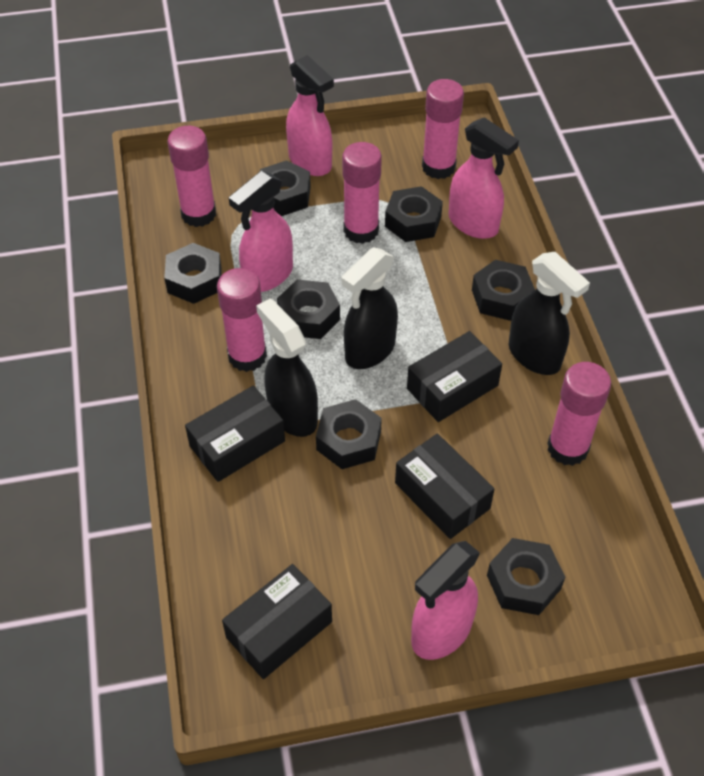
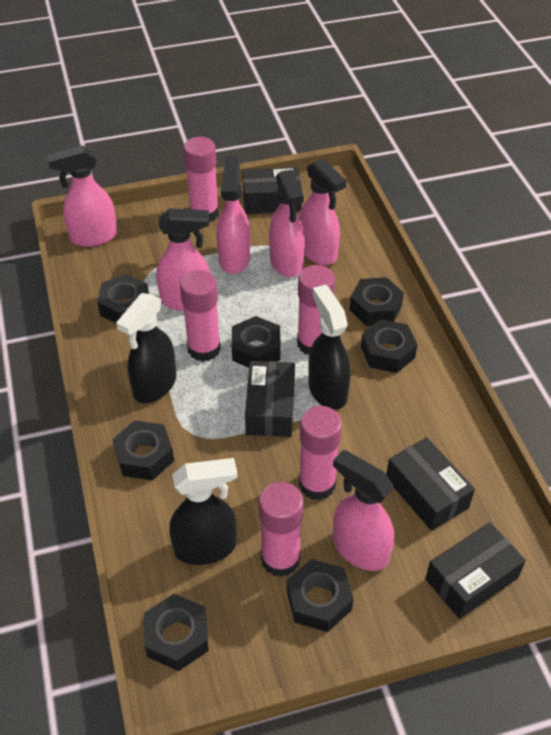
pink spray bottle: [229,171,293,292] [286,55,334,176] [411,541,480,660] [449,117,519,239] = 4 -> [47,145,117,247] [156,208,210,311] [216,156,250,274] [269,170,305,277] [299,158,346,265] [333,450,394,571] = 6

